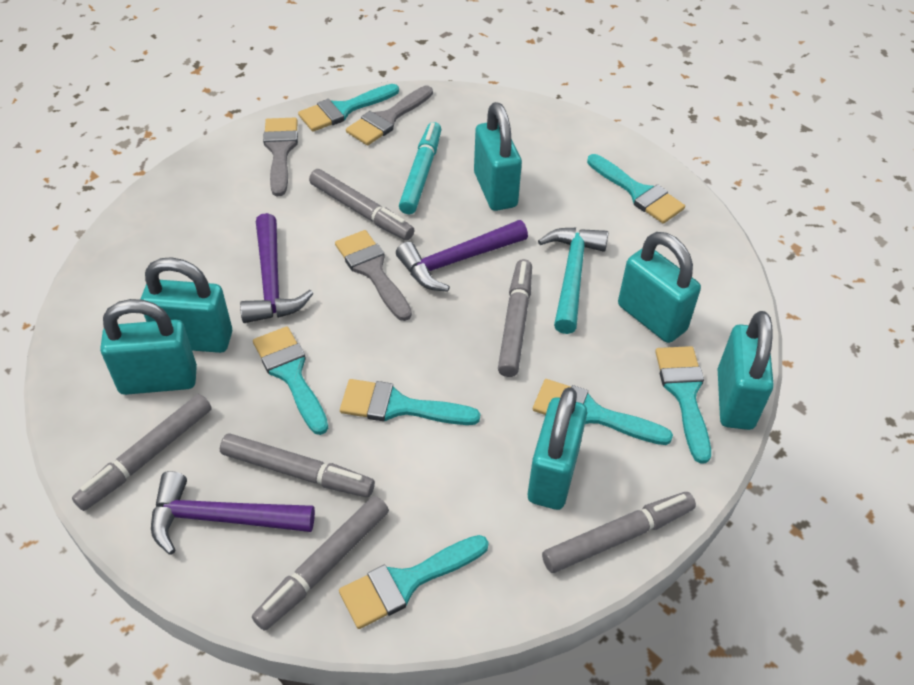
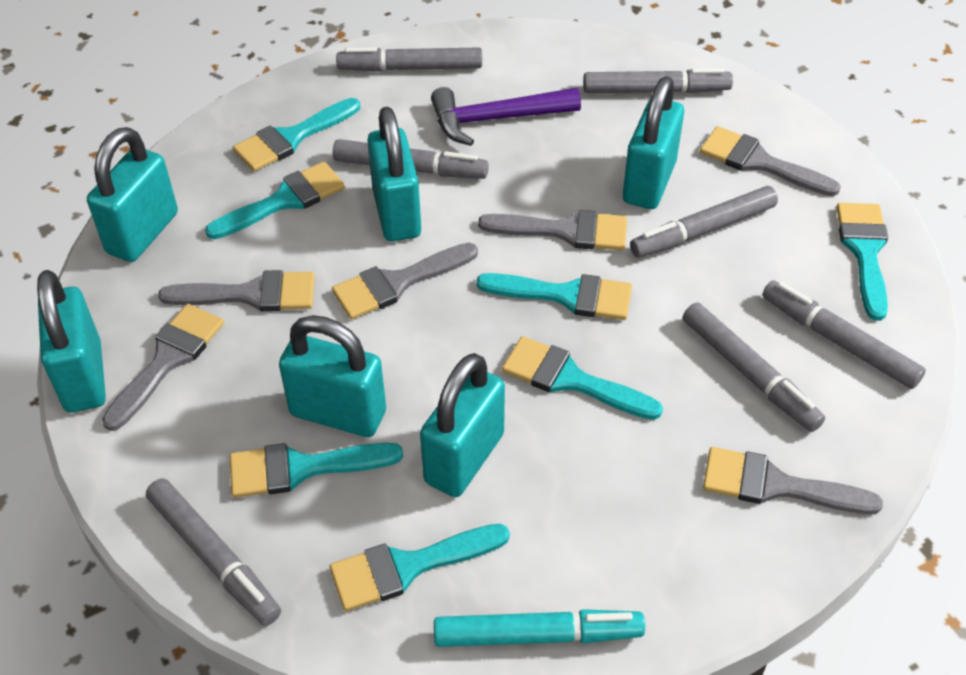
grey brush: [263,118,298,196] [335,230,412,321] [346,86,433,145] = 3 -> [102,304,224,431] [158,270,315,312] [332,243,478,319] [478,210,627,250] [700,126,841,196] [703,447,883,514] = 6
grey marker: [72,394,212,511] [220,434,375,497] [252,496,389,631] [309,169,414,240] [498,259,532,377] [542,492,696,573] = 6 -> [146,478,281,626] [333,139,489,179] [336,47,482,71] [583,68,733,93] [630,186,778,258] [683,302,825,432] [762,280,926,389] = 7
purple hammer: [151,471,315,555] [240,213,314,323] [396,220,528,292] = 3 -> [431,87,581,146] = 1
turquoise hammer: [538,228,608,334] = 1 -> none = 0

